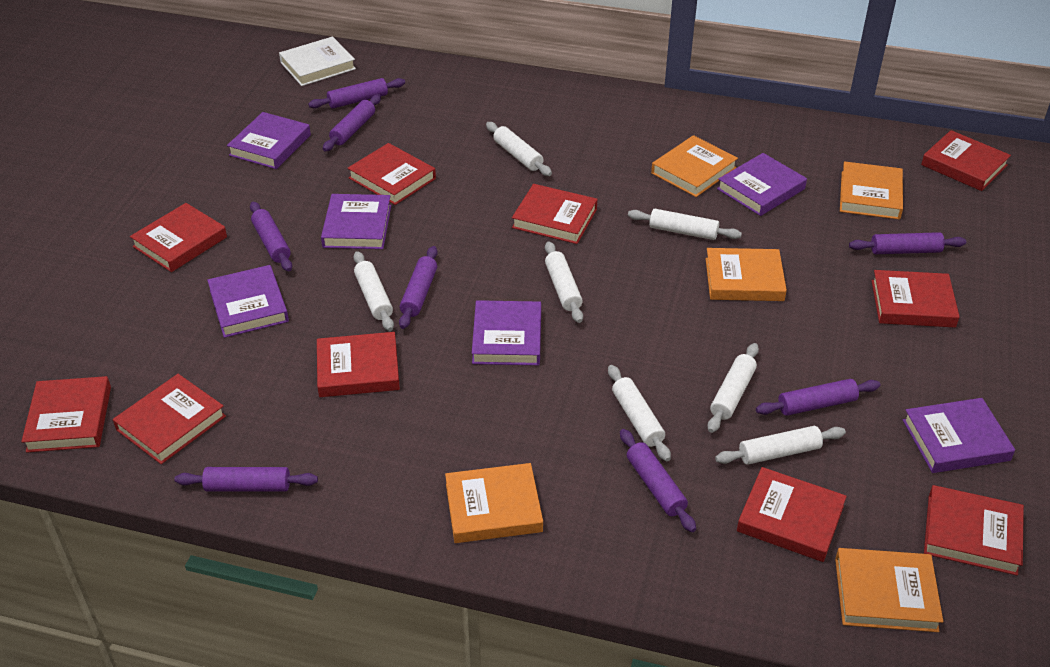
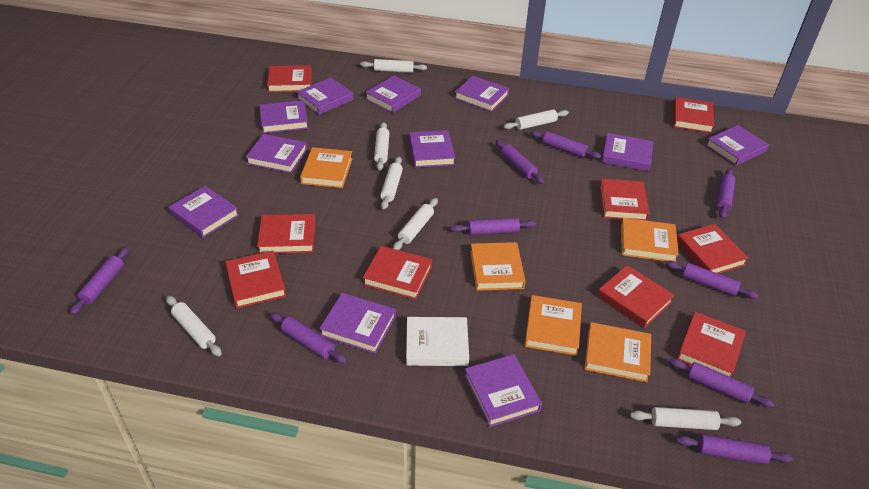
purple book: [207,265,289,338] [227,112,311,169] [321,194,391,249] [472,300,541,365] [717,153,807,216] [903,398,1015,473] = 6 -> [169,186,239,238] [246,134,307,173] [259,100,308,133] [296,78,353,115] [319,293,396,354] [365,76,421,113] [409,130,455,168] [455,76,509,112] [464,354,542,427] [602,133,653,171] [706,125,769,166] = 11
purple rolling pin: [174,467,318,492] [250,202,292,272] [308,78,405,109] [323,94,381,152] [399,246,438,329] [620,429,696,532] [756,379,881,416] [849,232,966,254] = 8 -> [70,247,129,315] [270,312,347,364] [451,217,536,235] [495,140,544,184] [530,130,601,159] [666,261,758,299] [669,358,774,408] [676,434,793,465] [717,168,735,219] = 9
red book: [21,376,111,453] [113,374,226,464] [130,203,227,272] [317,332,400,397] [348,143,436,205] [512,184,597,244] [737,467,847,562] [872,270,960,327] [921,130,1011,191] [924,485,1024,576] = 10 -> [225,251,286,308] [257,214,316,254] [267,65,312,92] [363,246,432,300] [597,265,675,328] [599,178,650,221] [673,97,714,133] [677,224,749,274] [677,312,746,377] = 9

